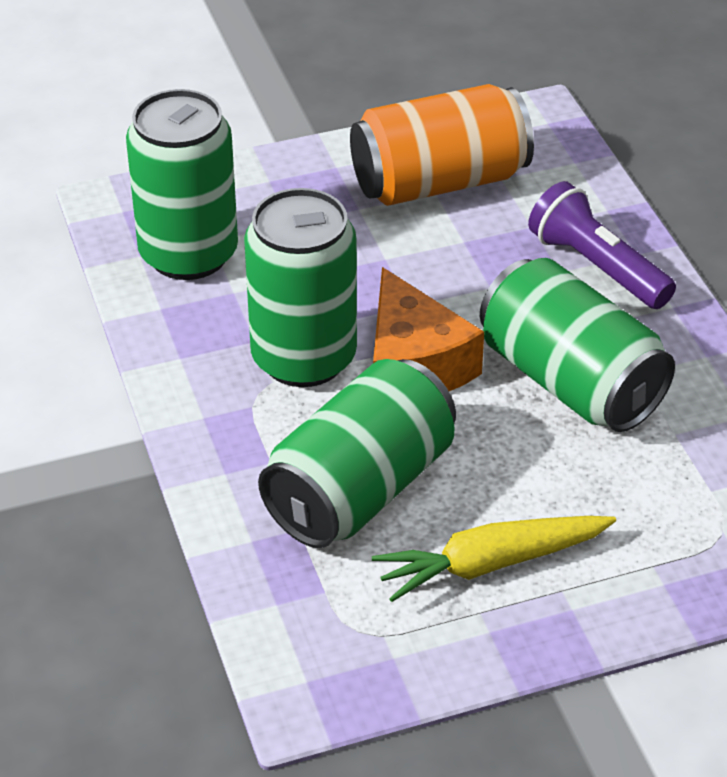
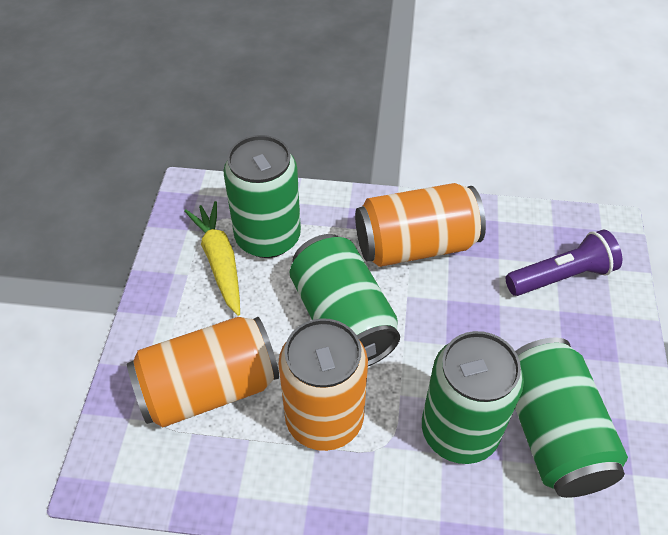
orange can: [350,84,534,206] = 1 -> [127,317,279,427] [278,318,368,451] [355,183,486,267] = 3
orange cheese: [373,267,484,391] = 1 -> none = 0

